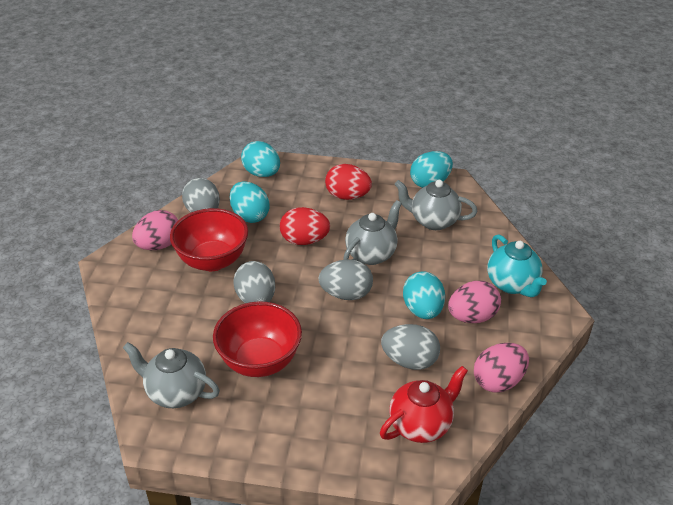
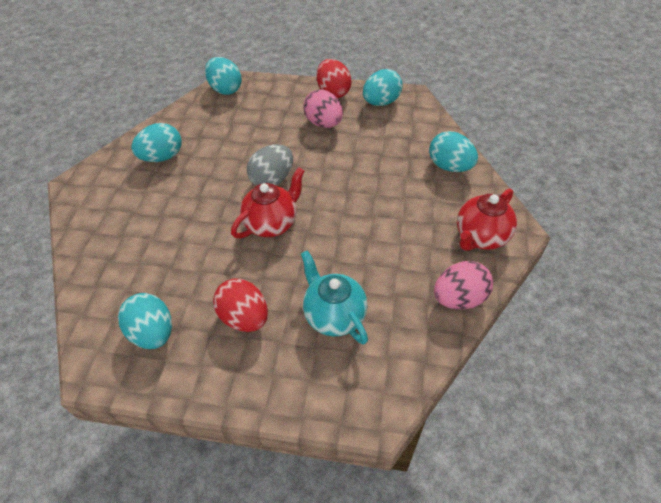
grey egg: [182,178,220,213] [233,261,275,303] [318,259,373,300] [381,324,440,370] = 4 -> [247,144,293,186] = 1
grey teapot: [123,342,220,408] [343,200,402,265] [394,180,477,230] = 3 -> none = 0
pink egg: [132,210,178,250] [448,281,501,323] [474,343,529,393] = 3 -> [303,89,343,128] [434,261,493,310] = 2
red bowl: [170,208,248,271] [213,302,302,377] = 2 -> none = 0
red teapot: [380,366,468,443] = 1 -> [231,168,304,238] [457,189,517,251] = 2
turquoise egg: [230,181,270,223] [241,141,280,177] [403,271,445,319] [410,151,453,188] = 4 -> [118,293,172,349] [131,123,181,162] [205,57,242,95] [363,69,403,106] [429,131,478,172] = 5

